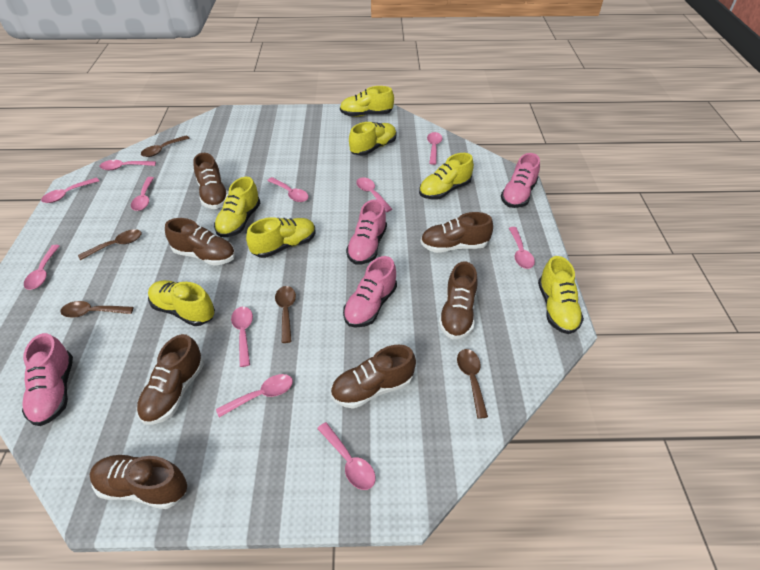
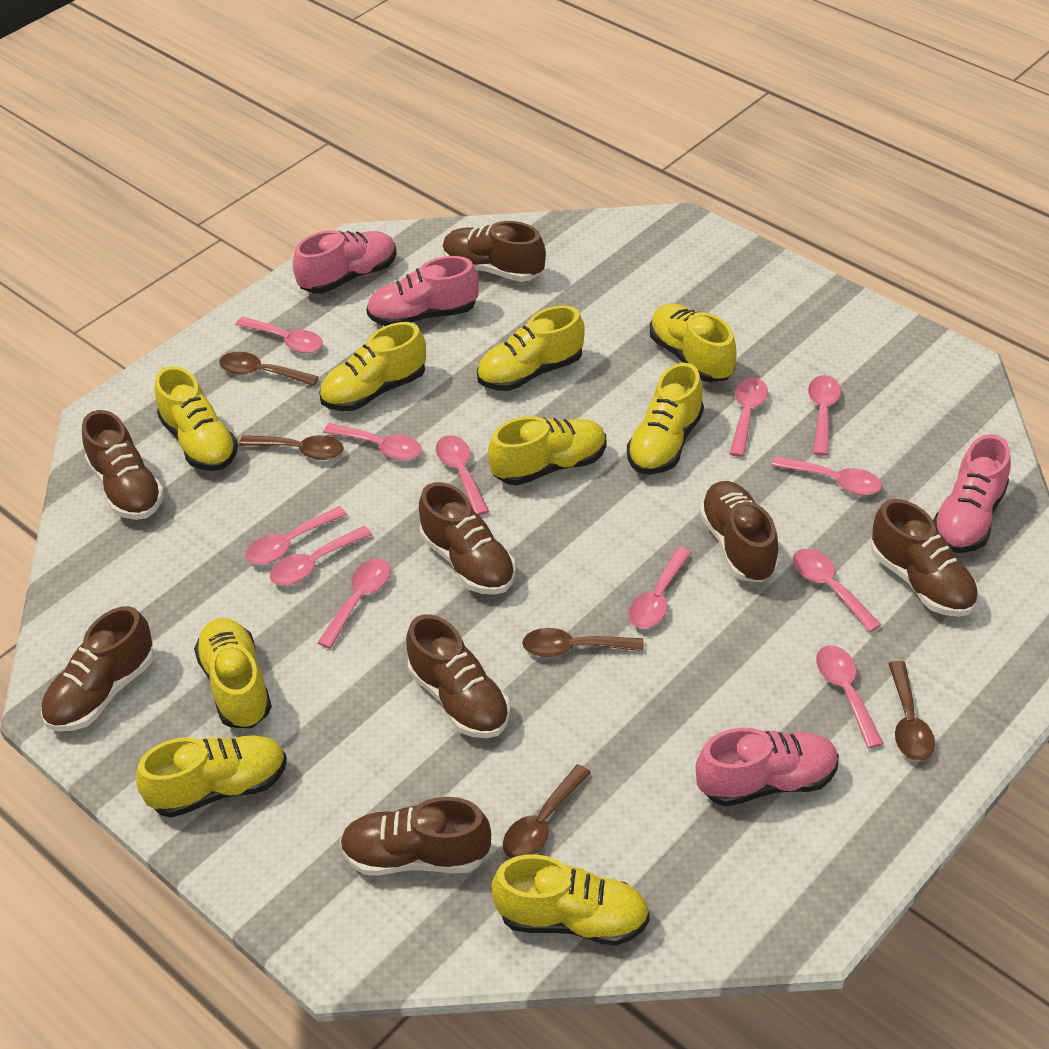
brown shoe: [90,454,187,509] [137,334,204,425] [165,218,235,266] [193,153,228,209] [331,345,416,409] [421,212,493,253] [439,262,478,339] = 7 -> [41,606,154,731] [82,410,164,520] [340,797,491,876] [406,614,510,738] [419,482,516,595] [443,221,546,282] [699,481,779,582] [871,499,979,617] = 8
pink spoon: [24,245,60,290] [41,177,99,203] [100,160,156,170] [131,177,154,211] [216,374,293,417] [231,307,253,367] [267,177,309,202] [317,422,376,490] [356,177,392,212] [427,132,442,165] [509,227,535,269] = 11 -> [236,317,323,353] [246,506,347,565] [270,526,372,585] [317,559,391,649] [323,423,422,460] [436,435,489,516] [629,547,692,629] [729,377,768,457] [772,456,882,495] [793,549,881,632] [808,375,841,456] [816,645,884,748] = 12
yellow shoe: [148,280,215,326] [214,177,260,237] [246,217,316,258] [340,86,394,117] [349,122,396,156] [419,153,474,200] [538,256,584,334] = 7 -> [136,735,287,818] [155,366,238,471] [194,618,272,728] [319,322,426,411] [477,305,585,391] [488,416,606,486] [491,855,650,946] [627,363,704,474] [650,303,737,382] = 9

